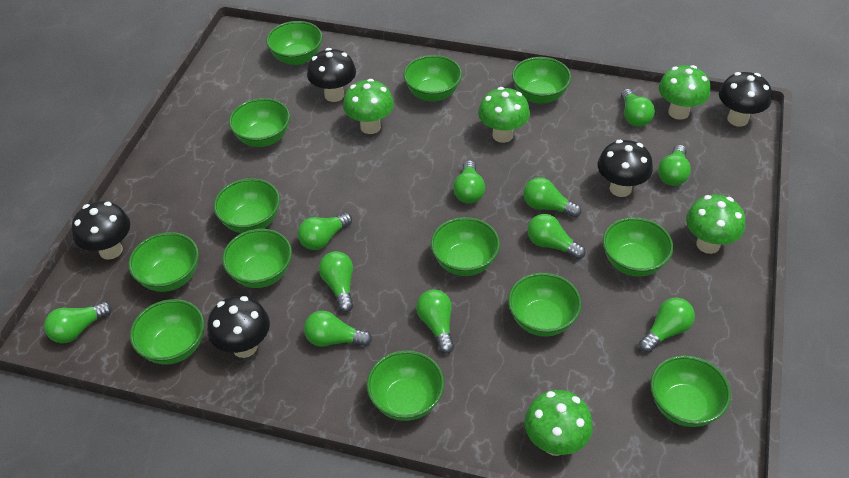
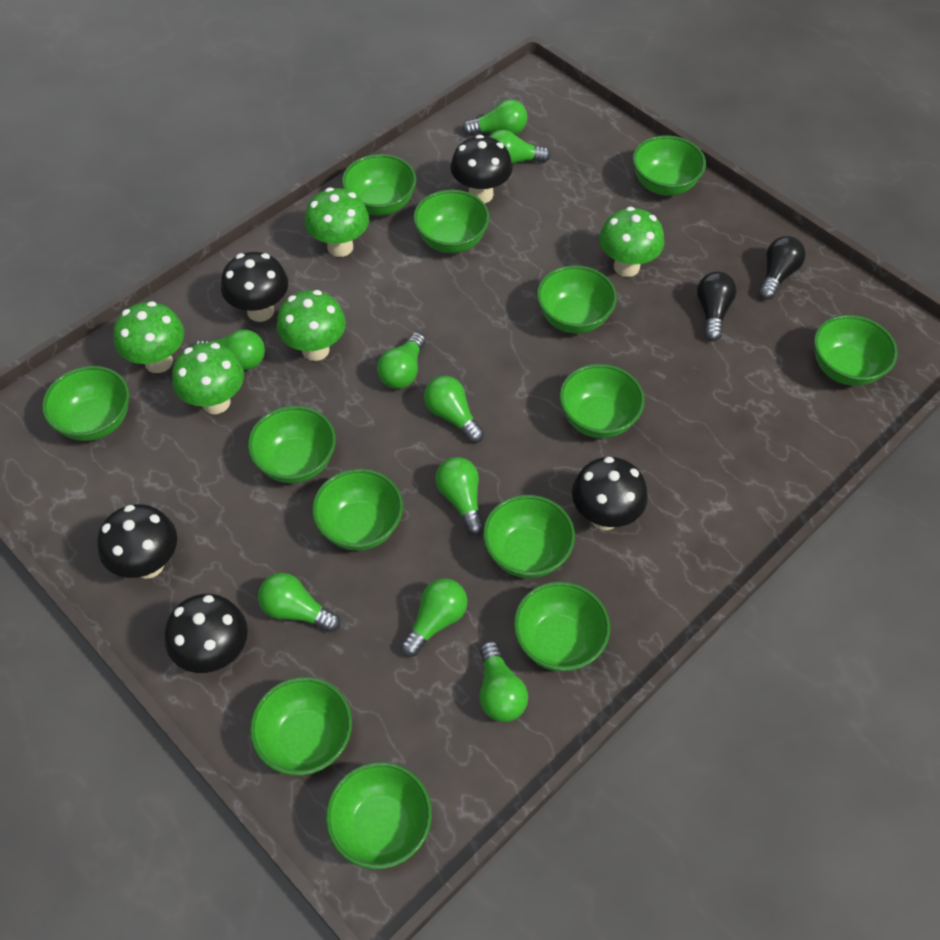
black light bulb: none = 0 -> [697,271,737,341] [759,236,806,300] = 2
green light bulb: [44,301,112,343] [298,213,352,250] [304,311,372,347] [319,251,353,312] [416,289,454,354] [453,160,485,204] [523,177,582,218] [527,214,586,259] [621,89,655,127] [639,297,695,353] [658,145,691,186] = 11 -> [194,329,265,370] [258,573,340,632] [377,332,426,389] [401,578,467,657] [424,376,484,443] [435,457,484,535] [462,99,528,135] [480,641,528,722] [489,130,551,164] = 9

